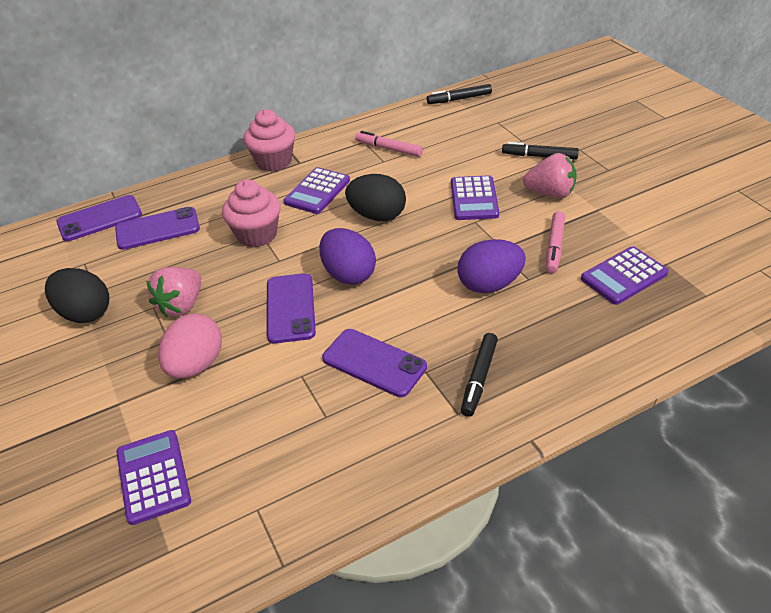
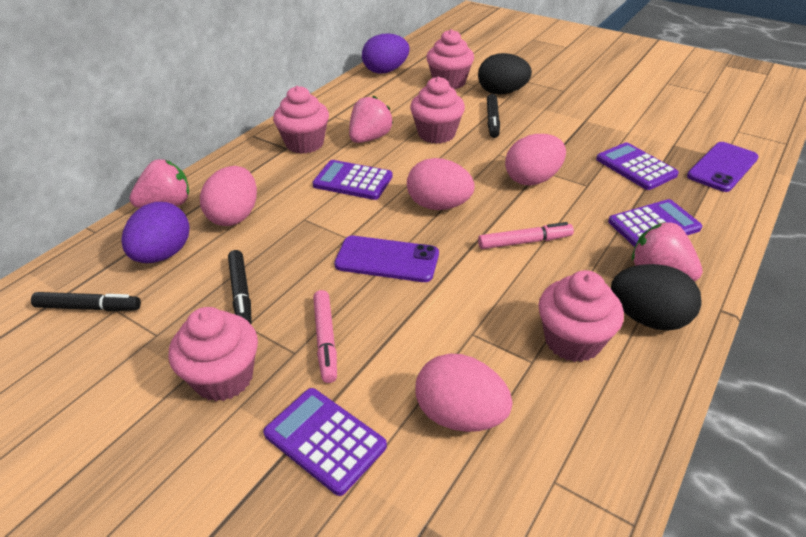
pink cupcake: [222,179,281,247] [244,109,295,172] = 2 -> [169,307,258,401] [273,86,329,154] [410,76,465,144] [427,29,474,89] [538,270,624,362] = 5
pink egg: [158,313,222,379] = 1 -> [200,166,257,226] [407,158,475,210] [416,354,513,432] [505,134,566,186] = 4
pink strawberry: [147,267,201,317] [523,153,577,198] = 2 -> [129,159,189,208] [349,96,393,143] [632,222,703,281] = 3
purple phone: [57,195,142,241] [115,207,200,250] [267,273,316,343] [322,329,427,397] = 4 -> [334,236,439,282] [687,142,759,192] = 2

